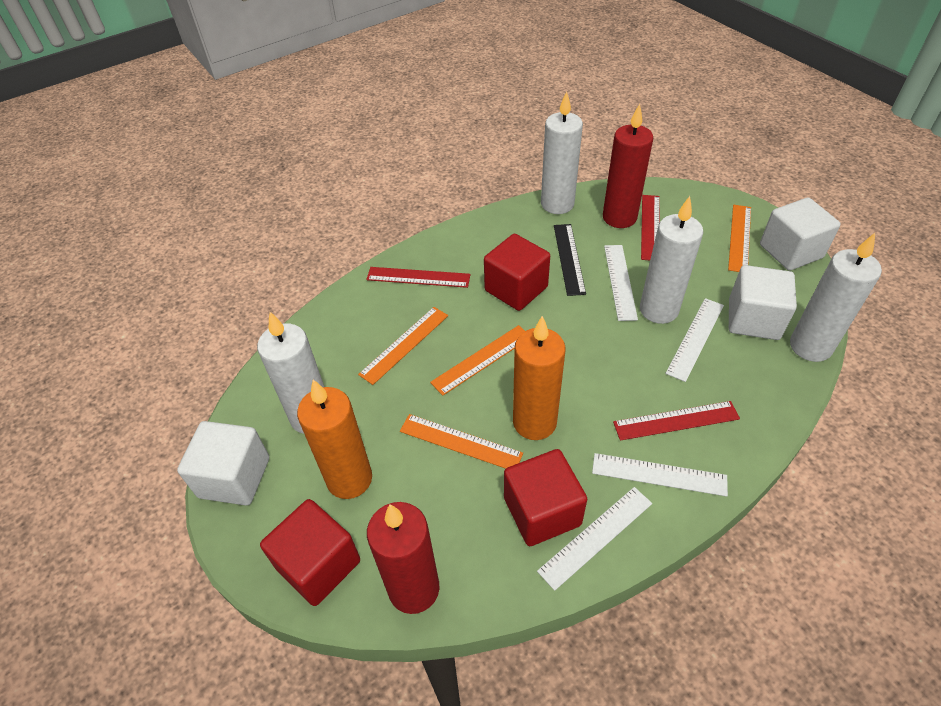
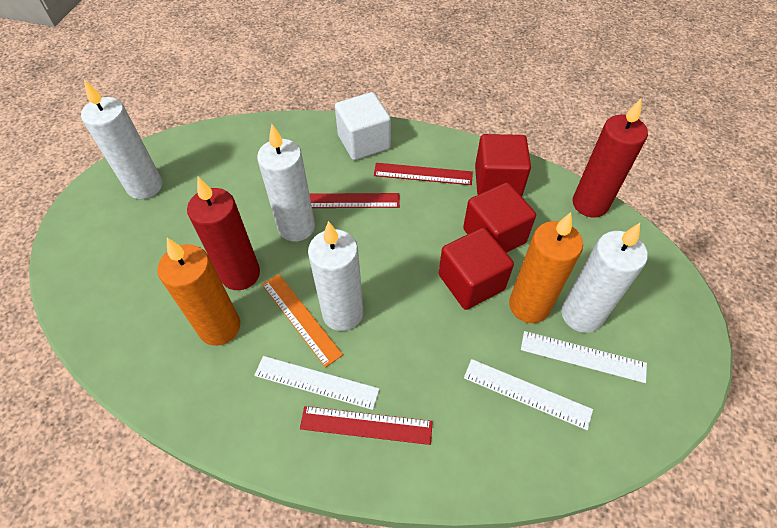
black ruler: [554,224,586,296] = 1 -> none = 0
orange ruler: [358,307,448,385] [400,414,523,469] [430,325,525,396] [728,205,751,272] = 4 -> [262,274,343,368] = 1
white cube: [177,421,269,505] [729,265,797,340] [760,198,840,271] = 3 -> [335,92,391,160] = 1
white ruler: [537,487,652,591] [592,453,728,497] [604,245,638,321] [665,298,724,382] = 4 -> [254,356,380,410] [464,359,593,430] [521,331,647,383] = 3

